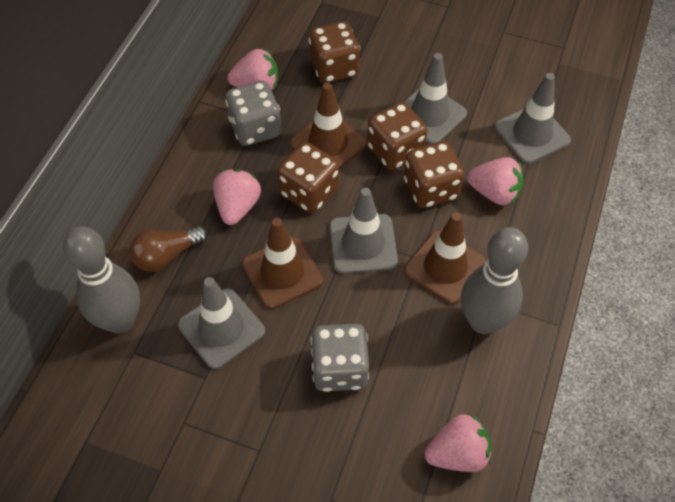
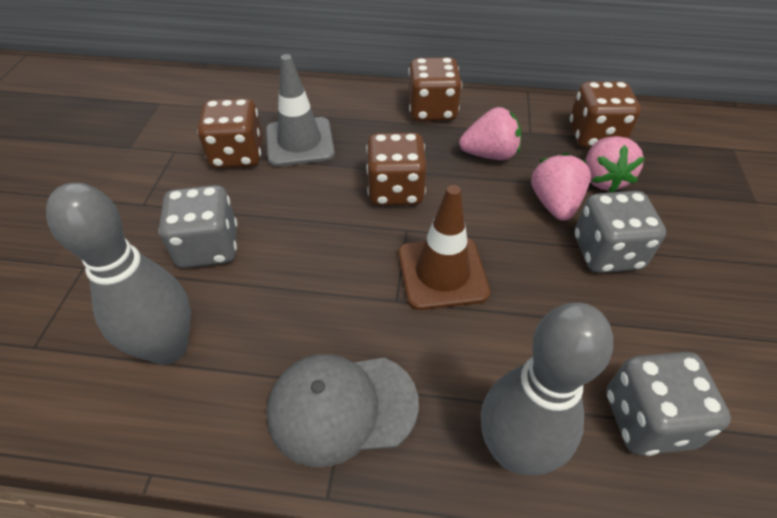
brown light bulb: [130,225,208,272] = 1 -> none = 0
brown traffic cone: [242,218,323,309] [290,83,367,168] [404,212,487,304] = 3 -> [398,185,490,310] = 1
grey cap: none = 0 -> [266,354,419,467] = 1
grey dice: [225,81,281,146] [310,323,369,392] = 2 -> [159,185,237,268] [575,191,666,273] [606,352,731,456] = 3
grey traffic cone: [178,277,265,369] [329,188,398,274] [404,53,467,144] [495,73,571,164] = 4 -> [266,54,335,167] = 1
pink strawberry: [213,169,261,225] [227,49,278,90] [424,414,491,472] [467,157,523,205] = 4 -> [459,107,521,160] [531,153,591,221] [585,136,645,193] = 3

